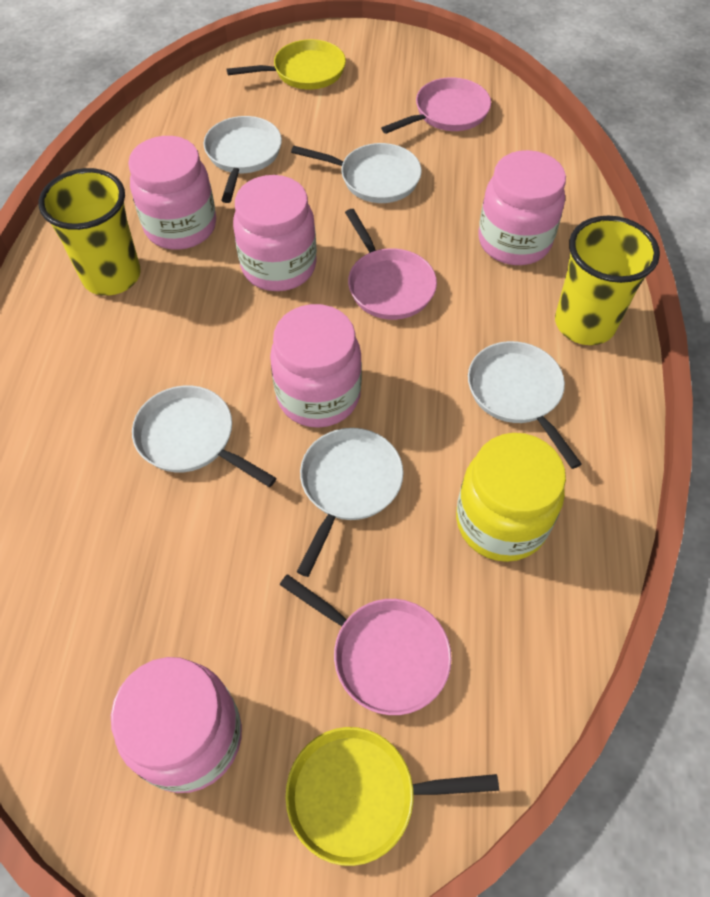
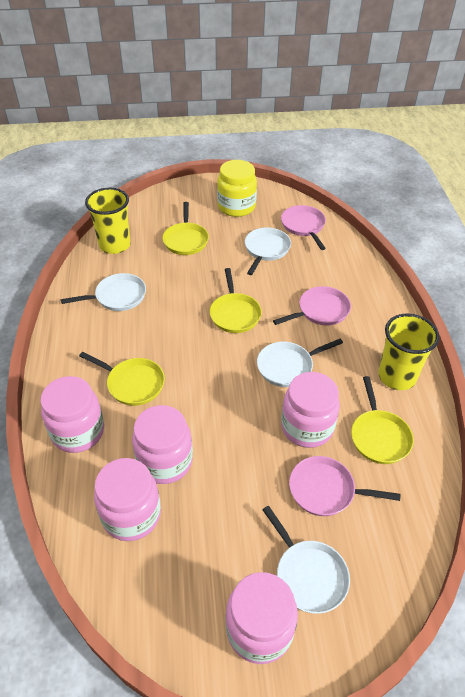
white pan: [132,386,276,487] [203,116,282,203] [291,143,422,203] [297,428,403,577] [468,341,582,469] = 5 -> [61,273,146,311] [245,227,291,275] [257,339,343,387] [262,506,350,614] = 4
yellow pan: [227,39,346,90] [285,727,499,866] = 2 -> [79,352,165,406] [162,202,209,255] [210,268,262,333] [351,376,414,464] = 4

